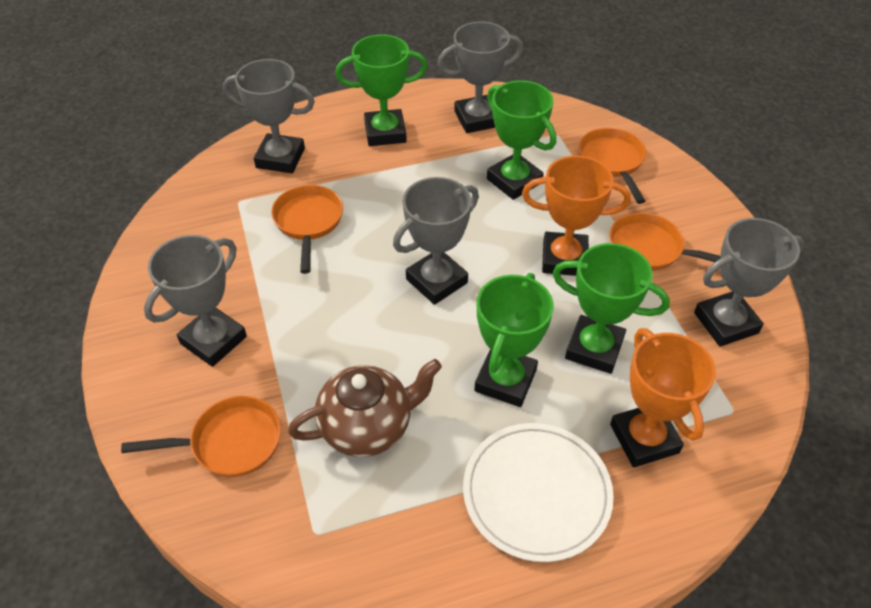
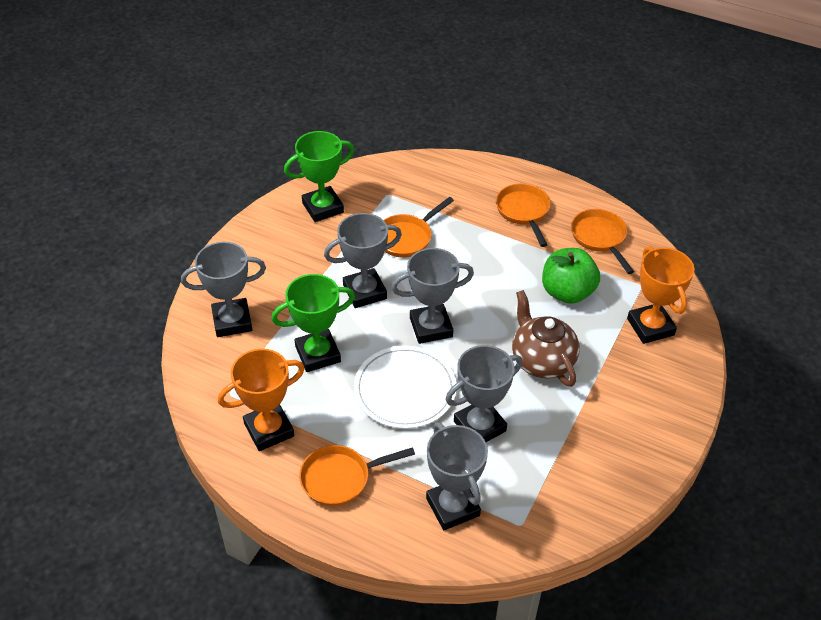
green apple: none = 0 -> [542,248,600,304] = 1
green trophy: [335,35,427,146] [474,273,554,407] [487,80,556,200] [552,243,670,374] = 4 -> [271,274,355,372] [284,131,354,222] = 2

